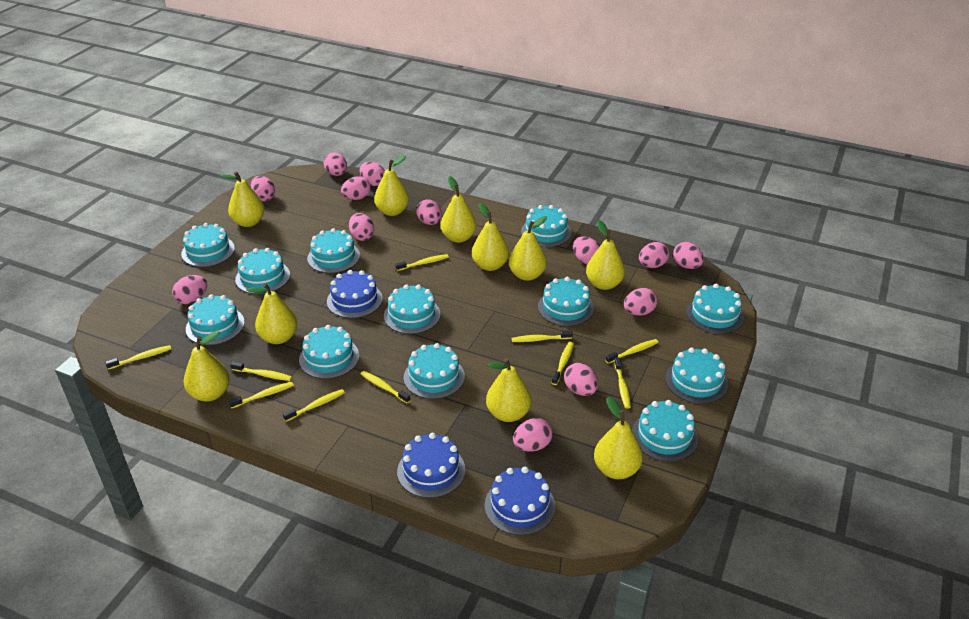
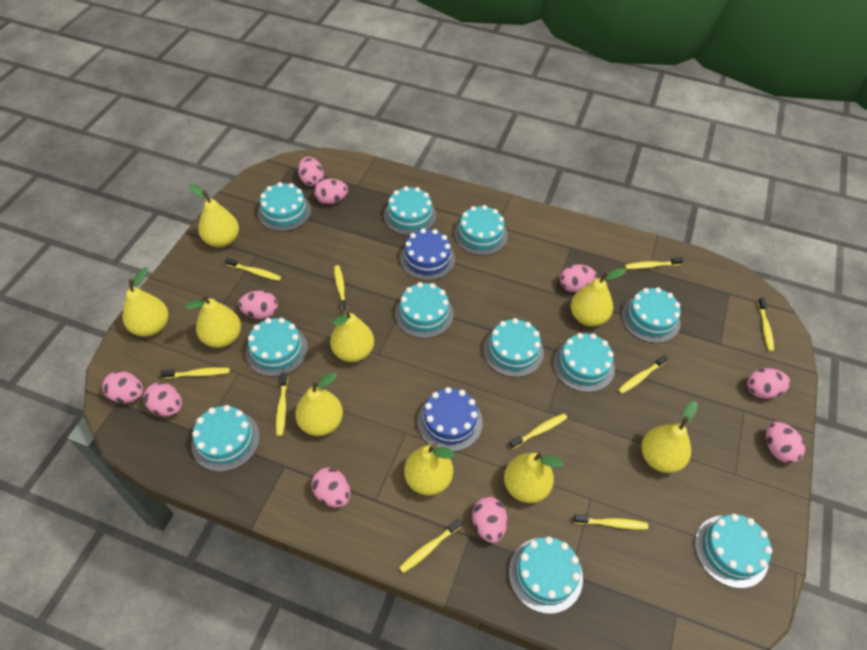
blue cake: [327,270,383,318] [397,433,465,498] [485,467,555,535] = 3 -> [400,228,455,281] [418,387,483,452] = 2
pink egg: [172,275,207,304] [251,176,275,202] [324,152,347,176] [341,176,371,200] [349,213,374,241] [360,162,385,186] [416,199,442,225] [513,418,553,451] [564,363,598,396] [573,236,600,265] [624,288,657,316] [639,242,669,268] [673,242,704,269] = 13 -> [102,371,143,403] [143,382,182,416] [238,291,278,319] [298,157,324,186] [311,467,351,507] [314,178,348,204] [472,497,507,543] [560,264,597,292] [747,368,791,399] [766,422,805,463] = 10
turquoise cake: [181,223,235,267] [186,294,245,345] [235,248,290,294] [299,325,359,379] [307,228,360,273] [384,284,440,334] [404,343,465,399] [521,205,571,247] [538,277,594,326] [632,400,698,461] [666,348,728,404] [686,284,744,334] = 12 -> [191,405,260,472] [246,318,308,377] [258,182,311,231] [384,186,437,236] [395,282,454,338] [454,205,508,256] [483,318,544,377] [509,536,583,614] [553,333,615,392] [621,287,681,343] [695,514,772,588] = 11
yellow pear: [184,331,230,402] [220,171,265,227] [247,283,298,344] [374,155,409,216] [441,176,477,243] [472,203,509,271] [486,358,531,422] [509,216,547,281] [586,220,625,290] [594,397,643,479] = 10 -> [123,267,168,337] [185,294,241,348] [189,184,239,248] [295,372,343,436] [330,309,374,362] [404,444,455,496] [504,452,564,503] [571,268,626,326] [641,401,698,473] = 9

